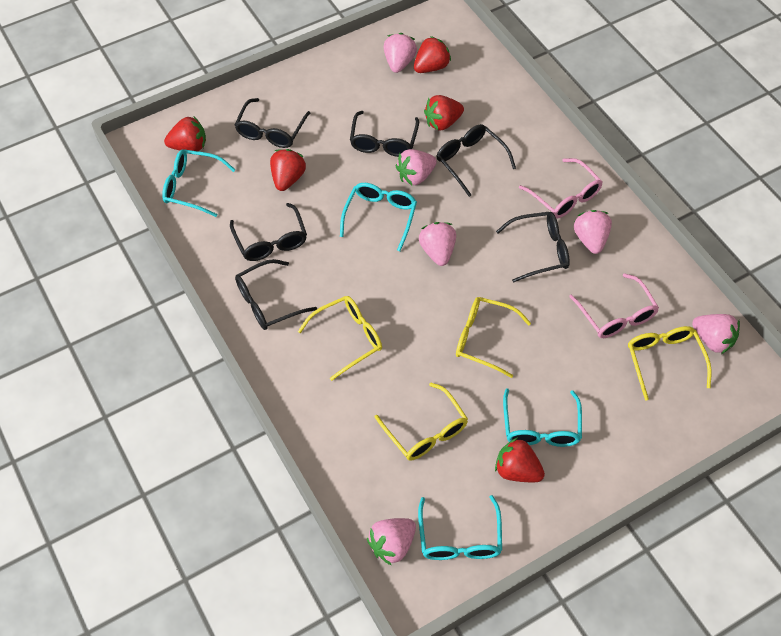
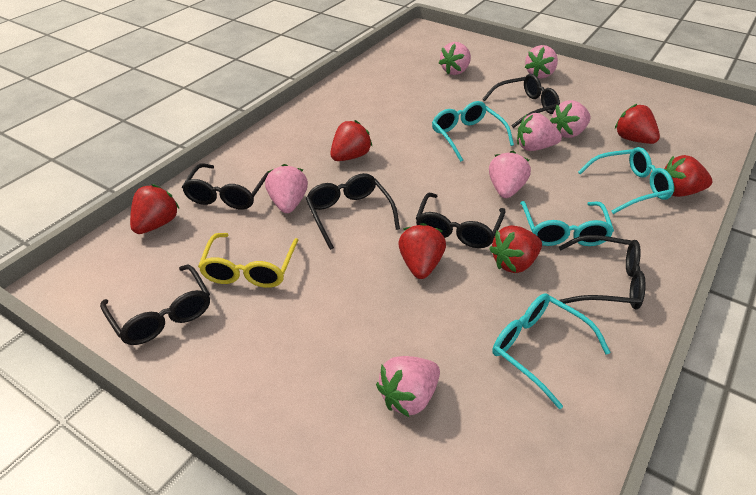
pink glasses: [519,158,603,218] [569,273,659,338] = 2 -> none = 0
pink strawberry: [367,518,416,566] [384,33,417,73] [396,149,437,185] [419,222,456,266] [574,210,612,254] [692,314,740,354] = 6 -> [265,164,308,213] [376,356,440,417] [439,42,471,75] [489,151,531,198] [517,113,562,151] [525,45,558,79] [550,100,590,138] = 7
red strawberry: [164,116,206,151] [270,149,306,191] [414,36,451,73] [424,95,464,131] [495,437,545,482] = 5 -> [130,184,180,234] [330,120,373,161] [398,223,446,279] [489,225,542,273] [615,104,660,144] [664,155,712,197] = 6
yellow glasses: [298,296,382,381] [375,383,468,461] [456,297,531,378] [628,326,712,401] = 4 -> [198,233,299,288] = 1

